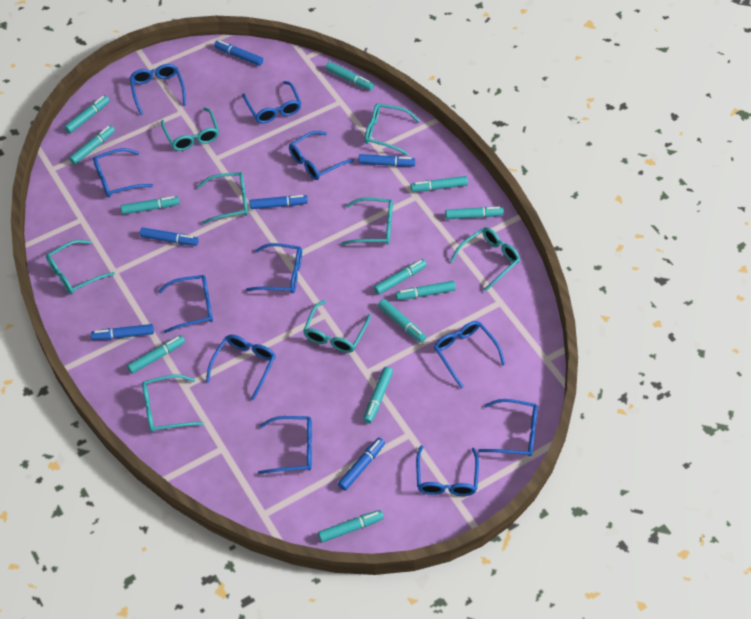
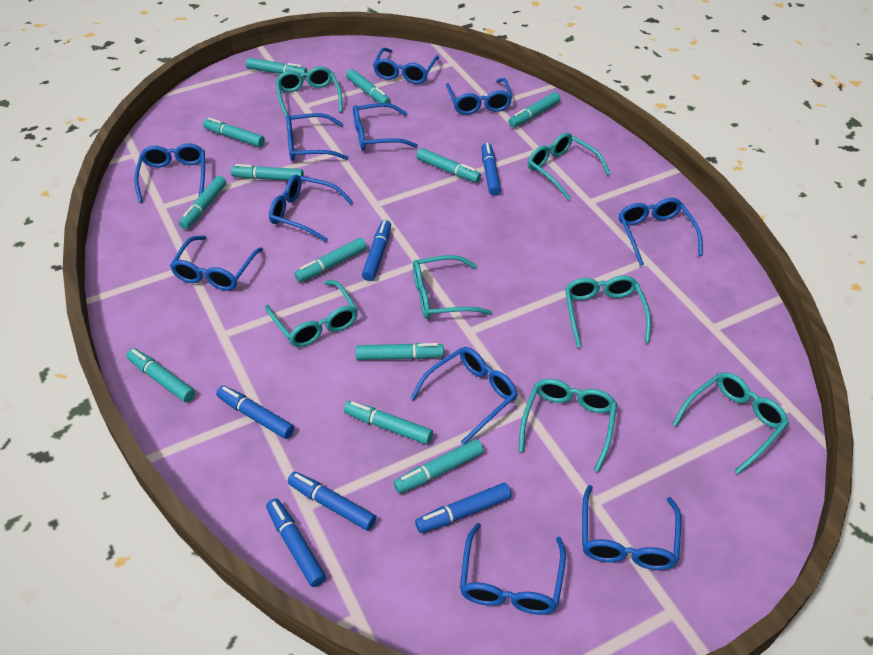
turquoise glasses: [46,240,115,295] [142,374,204,432] [161,108,219,151] [197,172,248,225] [303,300,371,353] [341,197,393,245] [365,103,420,156] [450,227,520,292] = 8 -> [265,280,358,347] [275,66,343,118] [413,255,492,319] [519,379,617,472] [528,133,610,200] [565,276,651,348] [672,372,789,474] = 7

